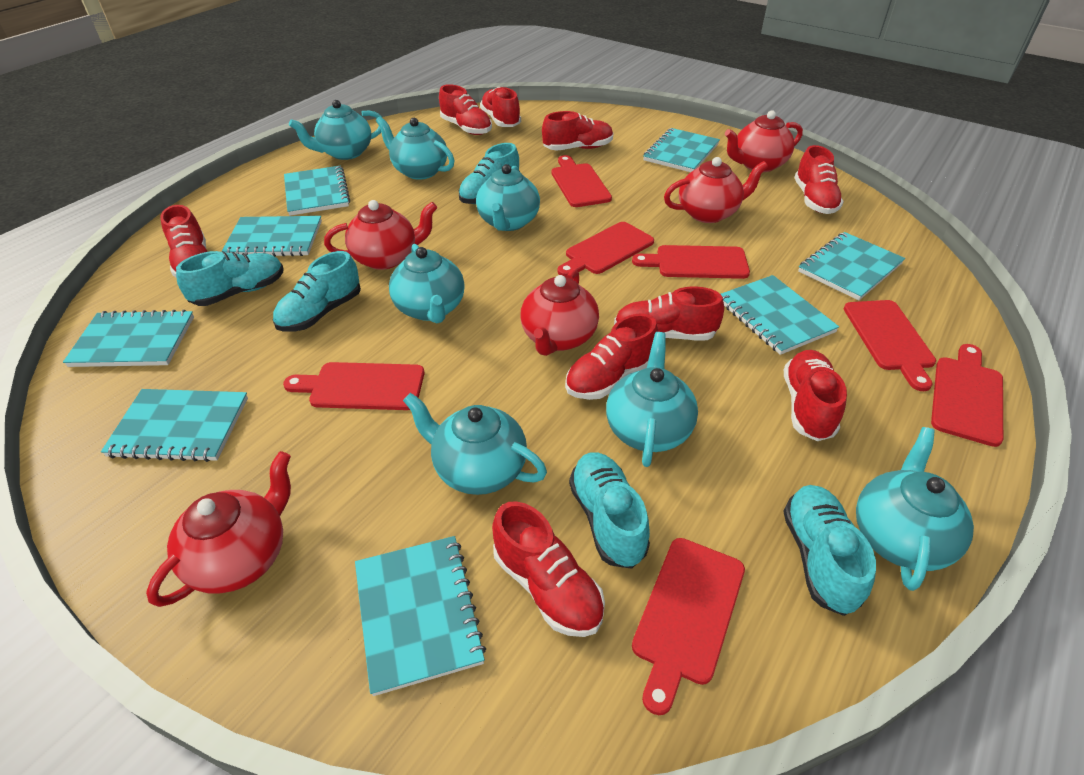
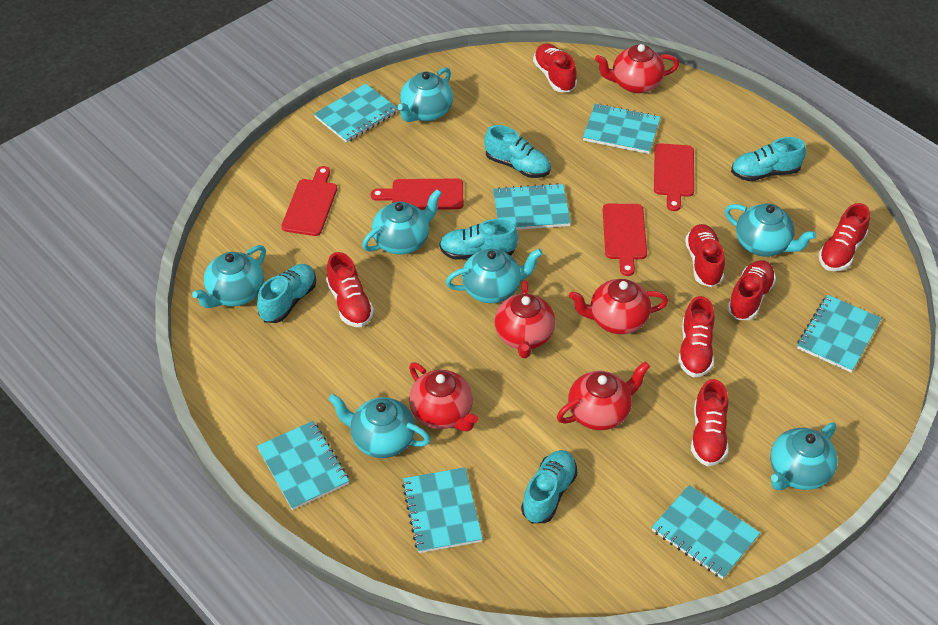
red cutting board: [283,362,424,410] [551,155,612,207] [558,222,654,277] [632,245,750,279] [632,538,745,715] [844,300,936,391] [931,344,1003,447] = 7 -> [281,166,337,236] [371,178,463,210] [603,204,647,276] [654,143,694,211] = 4
red shoe: [160,205,208,278] [439,84,492,135] [480,87,521,127] [492,501,605,637] [542,111,613,151] [565,313,658,400] [614,286,724,340] [784,350,847,441] [794,145,844,214] = 9 -> [326,252,374,327] [533,43,577,92] [678,296,715,378] [685,224,725,287] [691,379,729,466] [727,260,776,320] [819,203,870,271] = 7
turquoise notebook: [63,310,194,367] [101,389,248,462] [221,216,322,256] [284,166,350,216] [355,536,486,696] [643,128,720,172] [721,275,839,355] [798,232,905,300] = 8 -> [257,421,349,510] [314,83,398,143] [402,467,483,553] [493,183,571,230] [583,103,661,154] [652,485,760,579] [797,295,882,373] = 7

